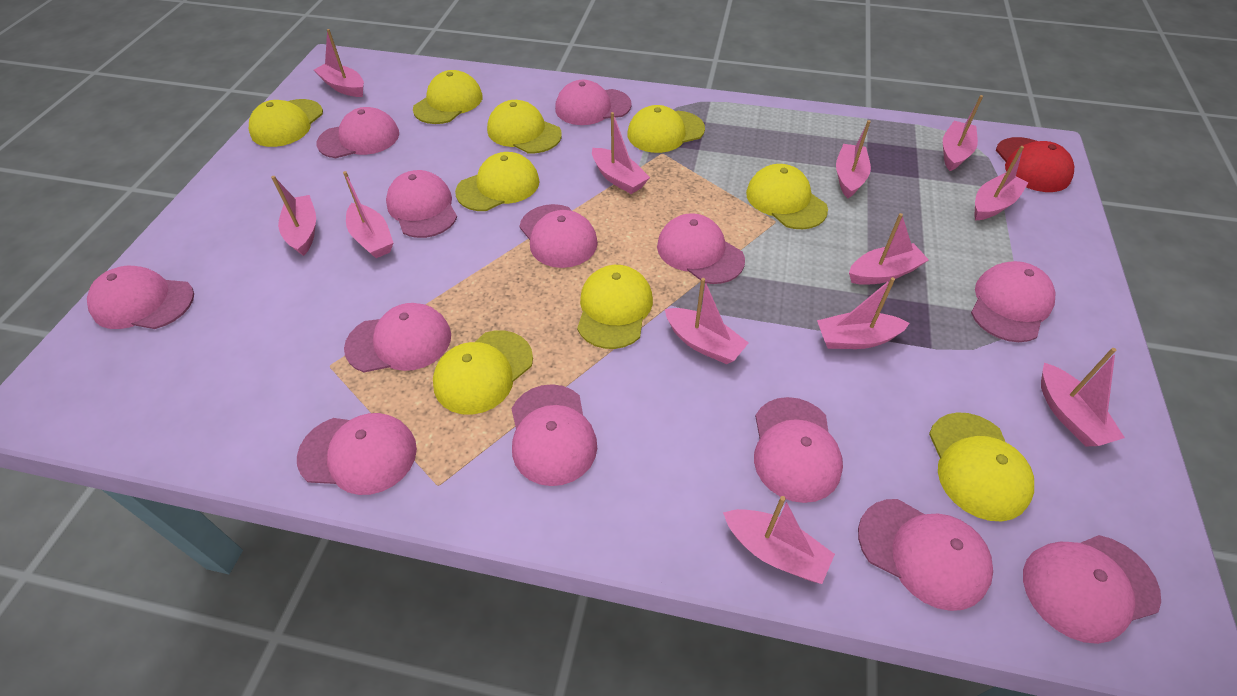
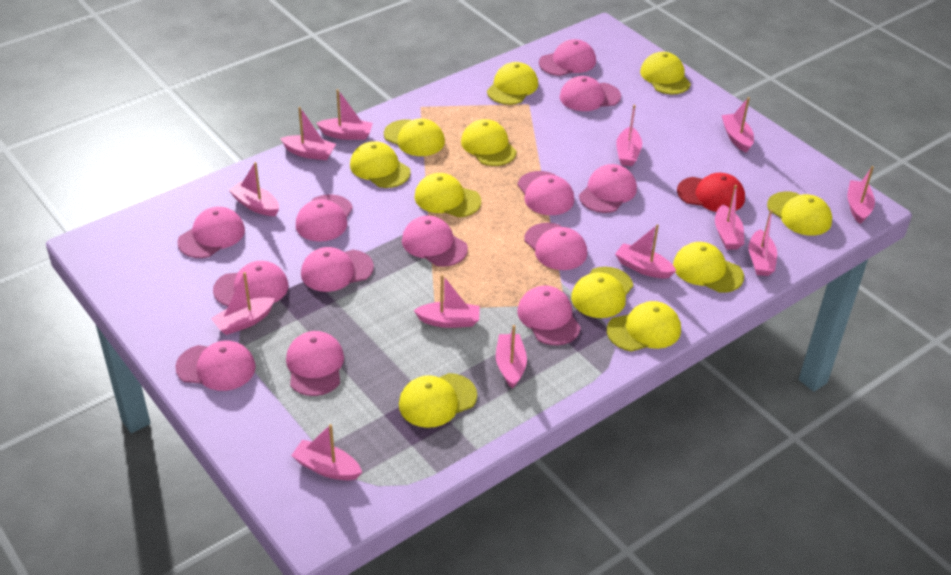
pink boat: [271,176,316,256] [314,29,364,97] [343,171,393,258] [592,112,650,194] [665,278,749,364] [723,496,835,584] [817,277,910,349] [836,120,871,198] [849,213,929,285] [943,95,983,171] [974,146,1028,220] [1041,348,1125,447] = 12 -> [211,272,275,335] [229,162,279,216] [280,107,336,160] [291,424,362,480] [316,89,373,140] [414,274,480,328] [496,325,527,389] [615,224,676,279] [616,105,642,166] [715,185,744,250] [722,97,754,153] [748,210,777,276] [847,166,875,224] = 13
yellow cap: [249,99,323,147] [413,70,483,124] [433,330,533,415] [455,152,540,211] [487,100,562,153] [577,265,653,349] [627,105,705,153] [746,164,828,229] [929,412,1034,522] = 9 -> [350,141,411,188] [384,119,445,156] [399,373,477,428] [415,173,481,217] [461,119,517,166] [487,62,538,105] [571,267,633,318] [607,301,681,352] [640,52,691,95] [673,242,744,293] [767,191,832,236] = 11

